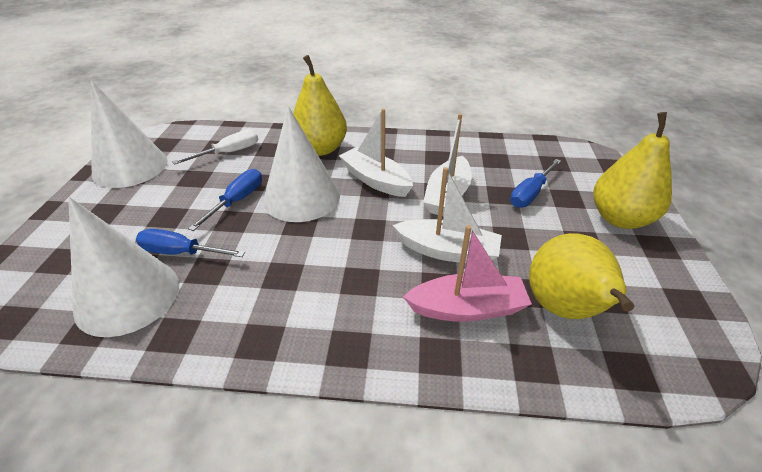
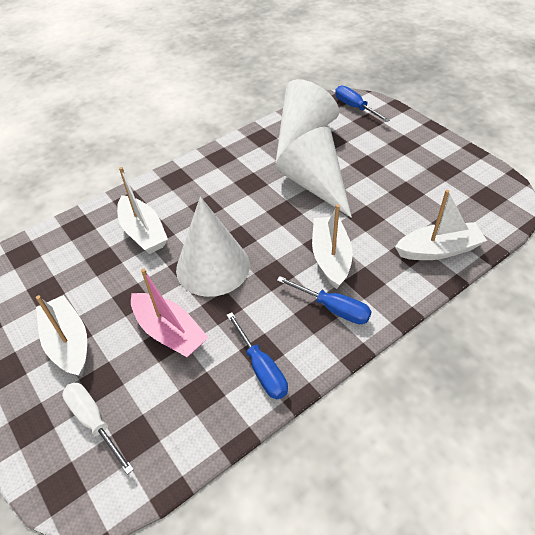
white boat: [339,108,413,197] [393,167,502,263] [423,114,472,216] = 3 -> [36,295,87,377] [117,167,168,254] [312,204,353,289] [395,190,487,260] = 4
yellow pear: [293,55,347,156] [529,233,635,319] [593,112,672,229] = 3 -> none = 0

